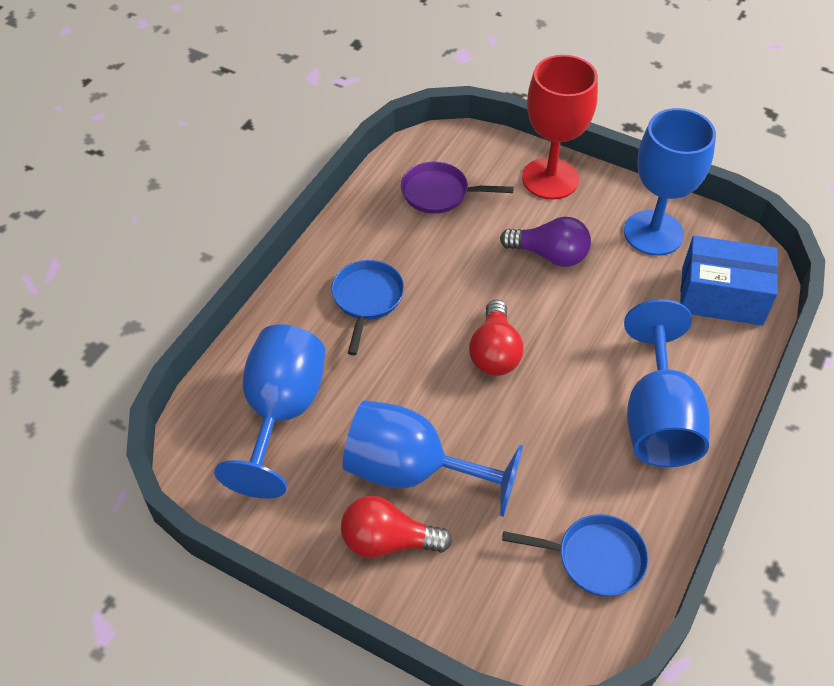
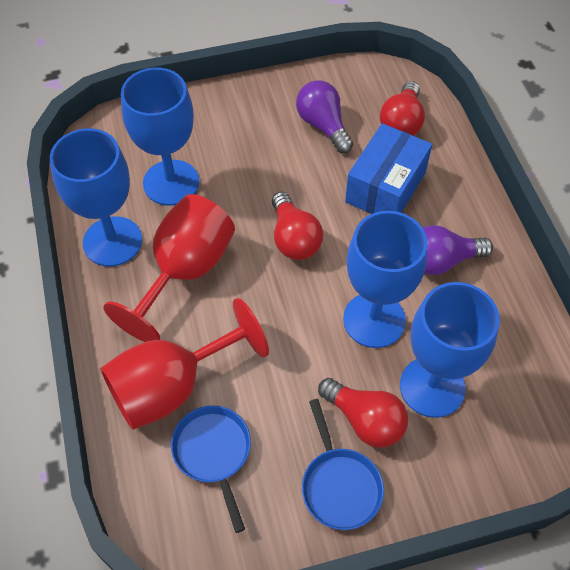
purple light bulb: [500,217,591,267] = 1 -> [296,80,353,153] [423,225,493,275] = 2
purple pan: [401,162,514,214] = 1 -> none = 0
red goblet: [522,55,598,199] = 1 -> [100,298,269,430] [103,194,235,342] = 2
red light bulb: [341,496,452,558] [469,300,523,376] = 2 -> [272,192,323,260] [318,378,408,448] [380,81,425,136] = 3

